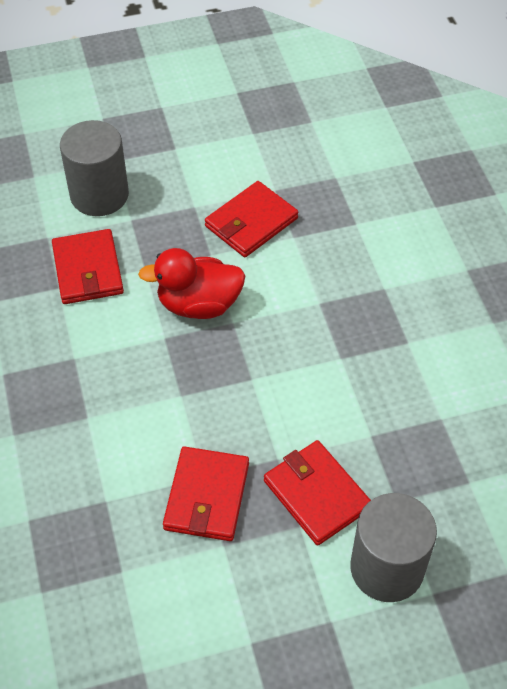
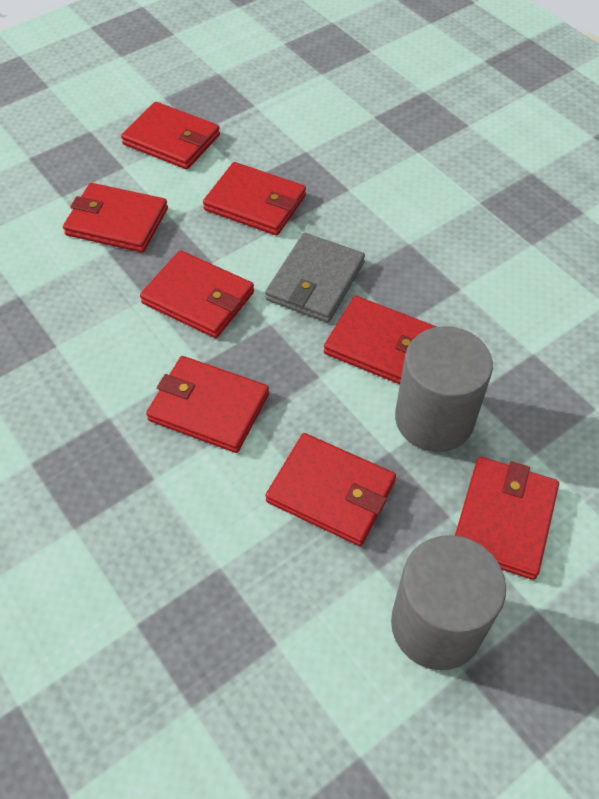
grey wallet: none = 0 -> [265,233,365,323] = 1
red duck: [138,248,245,319] = 1 -> none = 0
red wallet: [52,229,124,304] [163,446,249,541] [205,181,298,257] [264,440,371,546] = 4 -> [63,183,168,253] [121,102,220,170] [140,250,254,338] [146,356,269,453] [203,162,306,236] [266,433,396,546] [324,296,437,384] [455,457,559,580] = 8

